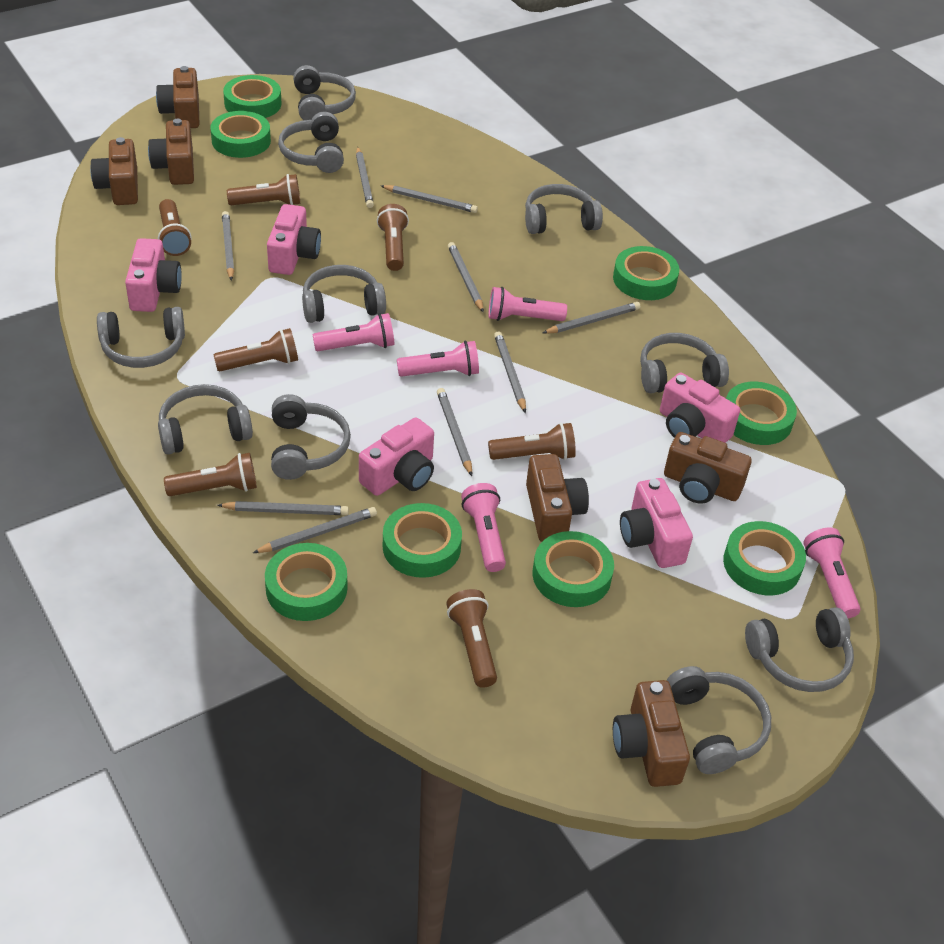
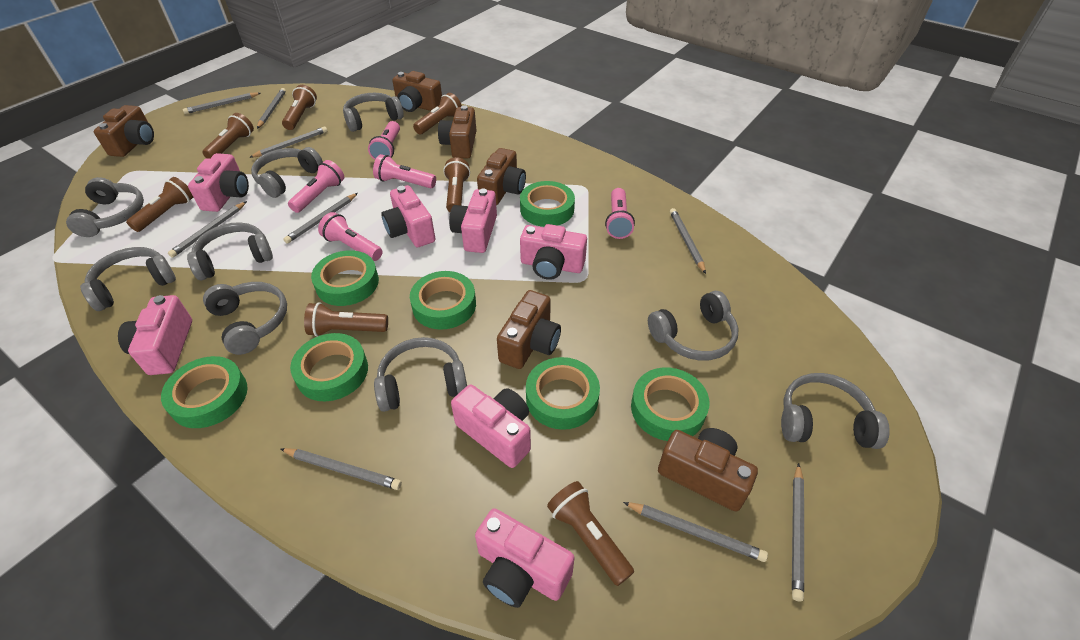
green tape: [211,111,271,158] [223,75,281,118] [265,543,347,621] [383,503,462,578] [533,531,614,607] [613,246,679,300] [723,521,806,595] [726,382,797,445] = 8 -> [161,356,248,428] [290,333,368,401] [311,250,379,306] [410,271,476,330] [520,181,575,227] [526,357,600,430] [631,368,709,441] = 7
grey headphones: [97,307,185,368] [158,384,253,455] [271,394,351,480] [278,112,344,173] [293,65,356,120] [302,265,386,323] [525,184,603,234] [640,333,729,394] [667,666,771,774] [745,607,854,692] = 10 -> [66,177,144,237] [80,247,176,311] [187,222,273,280] [203,282,287,355] [251,147,323,198] [343,93,404,132] [374,337,467,412] [648,291,738,361] [781,373,890,449] = 9
pink camera: [125,238,182,312] [267,204,321,275] [359,417,434,496] [620,478,693,568] [660,373,740,443] = 5 -> [118,295,192,375] [188,153,249,212] [381,185,435,247] [449,188,497,253] [451,384,531,468] [475,508,575,608] [520,224,587,280] = 7

